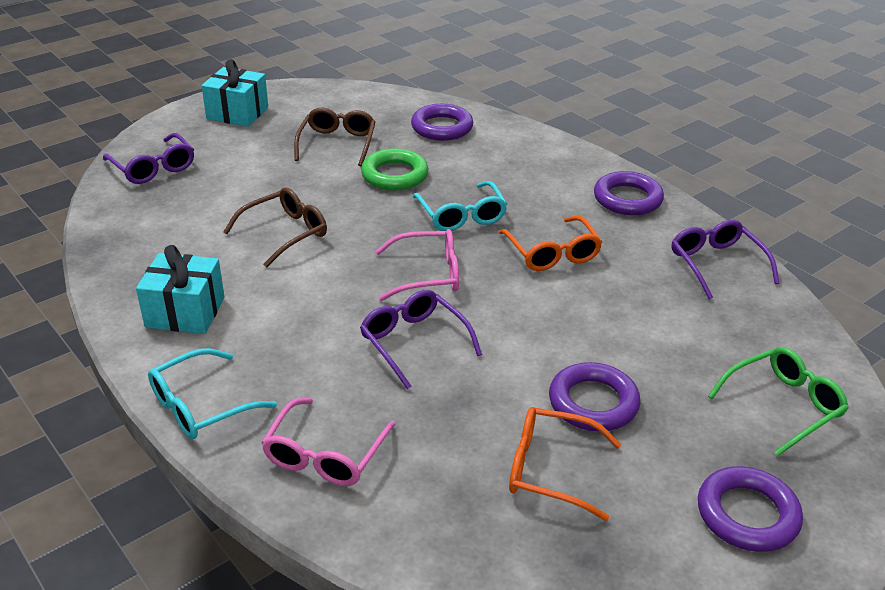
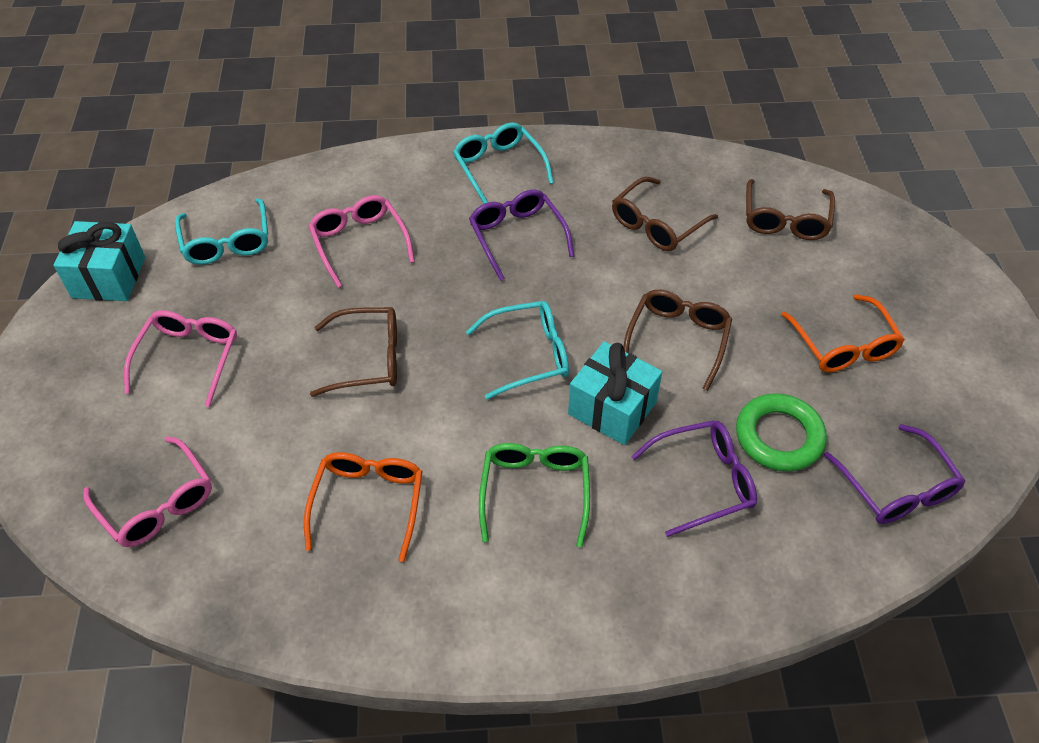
brown glasses: [223,188,327,268] [294,108,376,167] = 2 -> [310,307,397,397] [612,177,718,251] [623,290,732,391] [746,179,835,240] = 4
pink glasses: [261,398,396,486] [375,229,459,301] = 2 -> [84,436,212,547] [124,310,237,407] [308,195,415,288] = 3
purple ring: [411,104,473,141] [549,362,640,431] [594,171,664,215] [698,466,803,552] = 4 -> none = 0
turquoise glasses: [148,348,277,439] [413,181,507,231] = 2 -> [175,198,268,265] [453,123,554,204] [466,301,569,399] = 3

